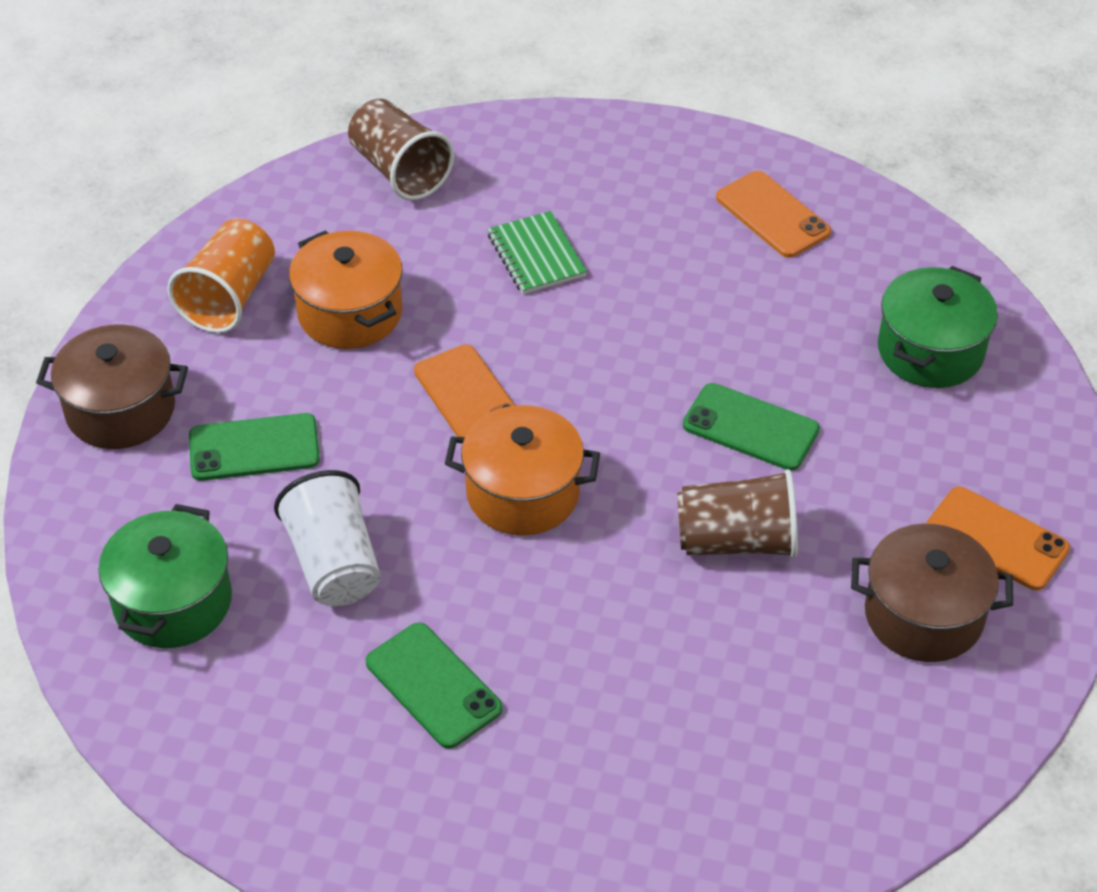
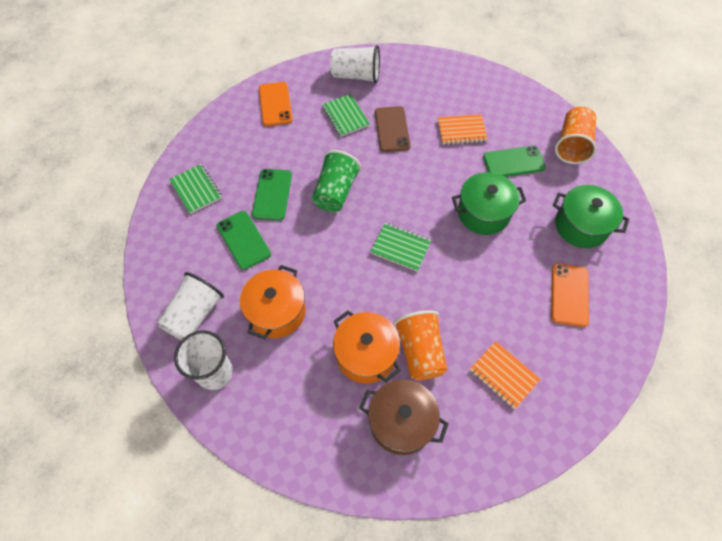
brown cup: [348,99,454,200] [677,469,798,558] = 2 -> none = 0
brown phone: none = 0 -> [375,106,410,152] = 1
brown pot: [36,325,188,449] [851,524,1013,662] = 2 -> [359,379,449,455] = 1
green cup: none = 0 -> [312,150,361,212] = 1
green notebook: [488,211,587,294] = 1 -> [169,164,222,214] [322,94,370,137] [370,223,431,271] = 3
orange cup: [167,218,275,333] = 1 -> [394,310,447,380] [555,107,597,164] = 2
orange notebook: none = 0 -> [438,114,488,145] [470,341,541,409] = 2
orange phone: [414,345,516,437] [716,171,831,258] [926,487,1070,590] = 3 -> [259,82,293,126] [551,263,589,327] = 2
white cup: [274,470,380,606] = 1 -> [157,272,224,340] [174,330,233,390] [330,45,380,83] = 3

